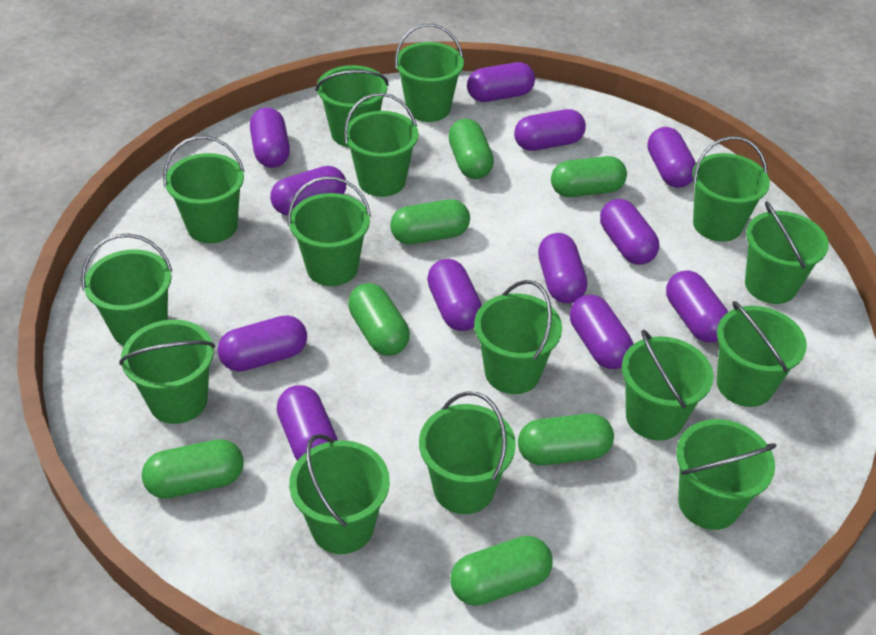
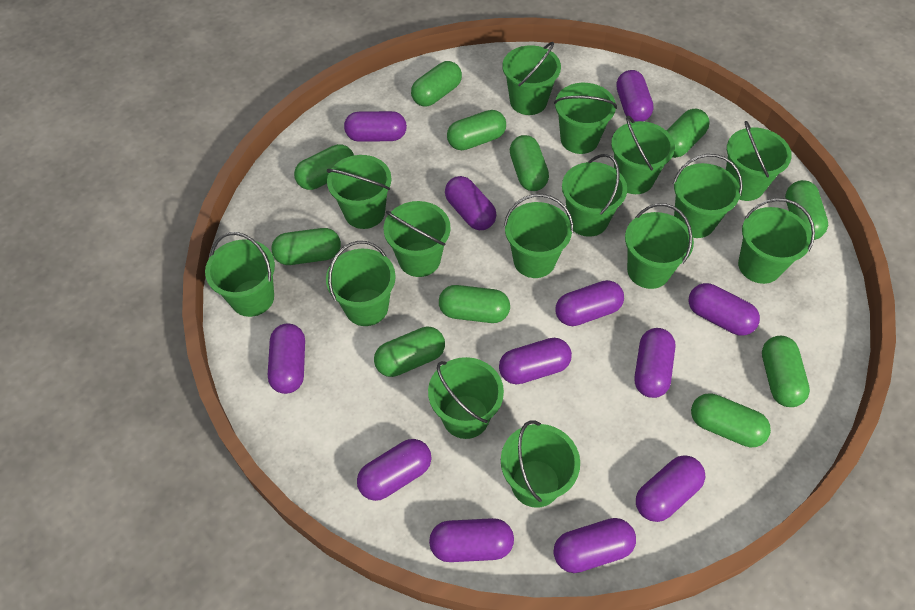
green capsule: [142,439,244,499] [348,283,410,356] [390,199,470,244] [448,119,494,179] [450,536,553,606] [518,413,614,465] [551,156,627,197] = 7 -> [271,228,341,265] [294,144,354,190] [374,326,445,377] [411,61,462,107] [439,285,510,323] [447,110,506,150] [510,135,549,191] [666,109,710,158] [691,393,771,447] [762,336,810,407] [785,180,828,240] = 11

